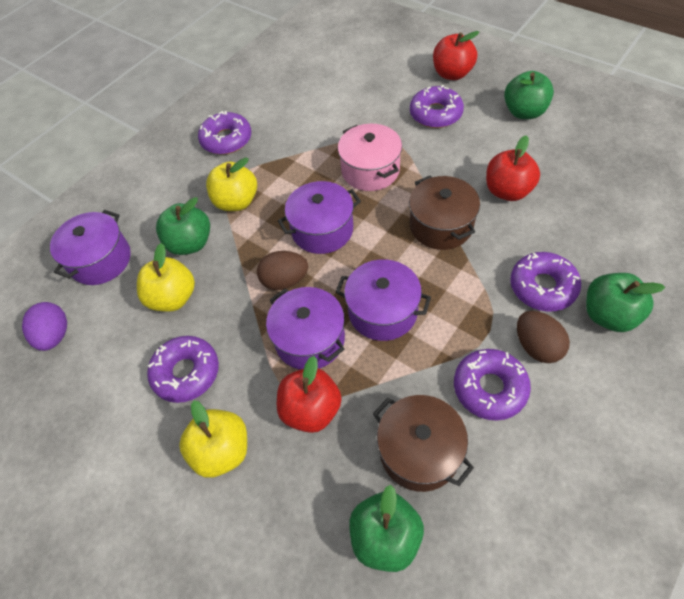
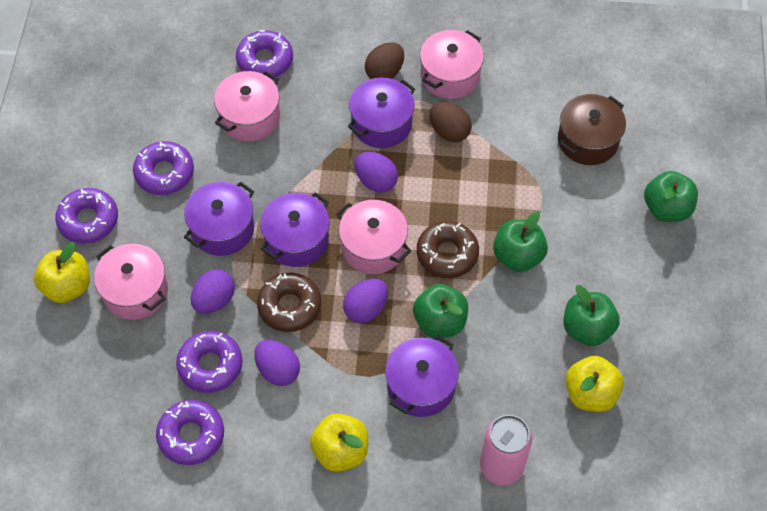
brown donut: none = 0 -> [257,272,321,332] [417,221,479,278] = 2
brown pot: [373,395,474,492] [409,176,480,250] = 2 -> [558,94,626,165] = 1
pink can: none = 0 -> [480,415,532,485] = 1
pink pot: [338,124,402,191] = 1 -> [94,244,168,320] [214,71,280,141] [336,200,411,274] [420,30,484,99] = 4
purple egg: [22,302,67,351] = 1 -> [191,269,235,314] [254,340,300,386] [343,279,388,323] [354,152,398,193] = 4
red apple: [277,356,342,433] [433,31,479,80] [486,135,540,201] = 3 -> none = 0

